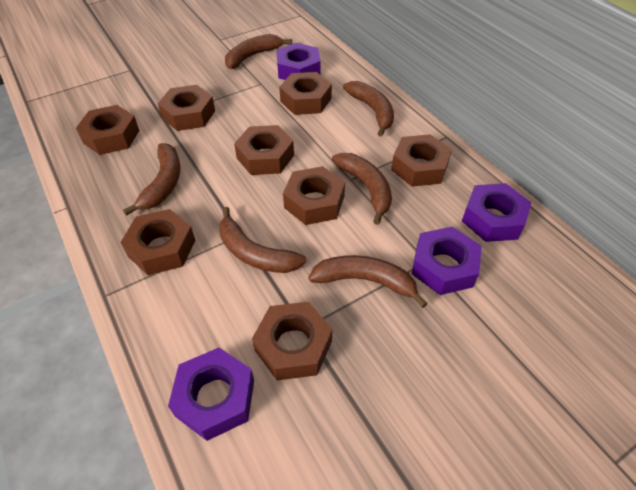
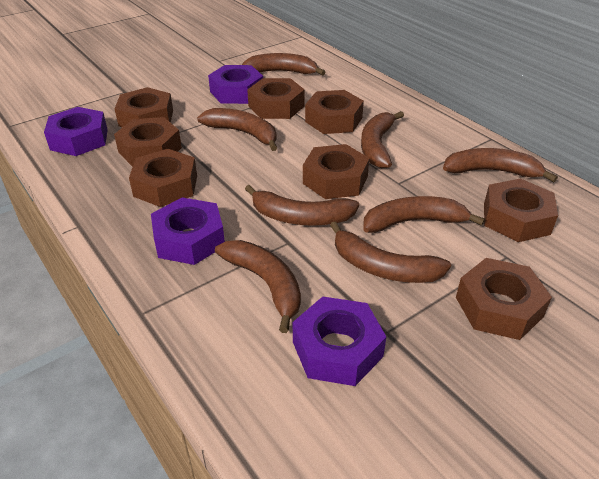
brown banana: [123,143,180,216] [219,207,306,273] [225,34,292,69] [308,255,428,308] [332,153,392,225] [343,81,394,137] = 6 -> [197,108,277,151] [215,240,301,333] [242,53,325,76] [245,185,359,226] [330,221,451,283] [361,111,404,168] [363,196,485,233] [443,148,558,182] = 8

